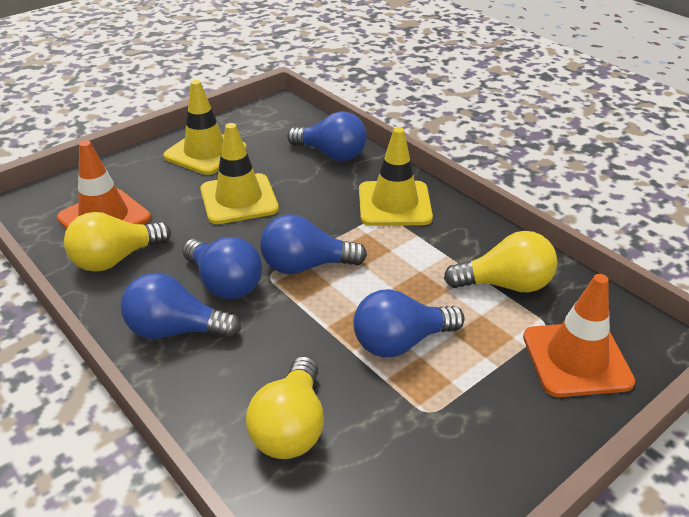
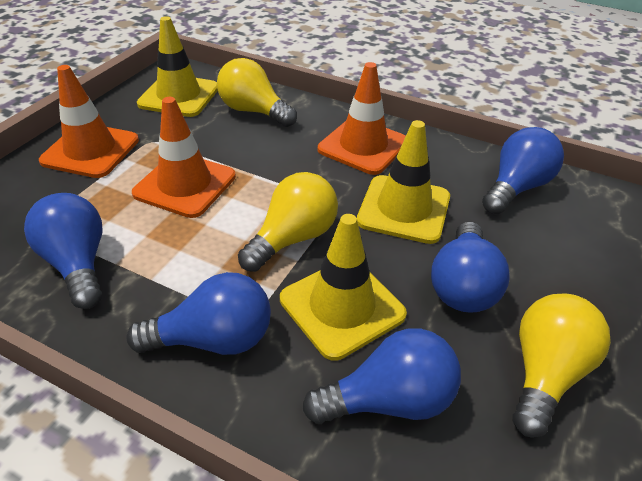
orange traffic cone: [57,140,151,229] [523,274,635,397] = 2 -> [39,65,139,178] [132,97,236,218] [318,62,406,175] = 3

